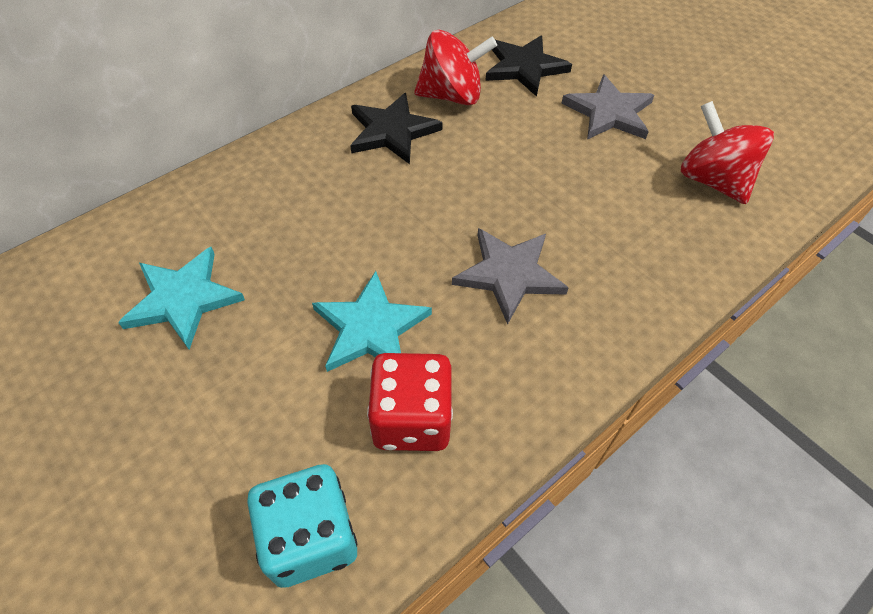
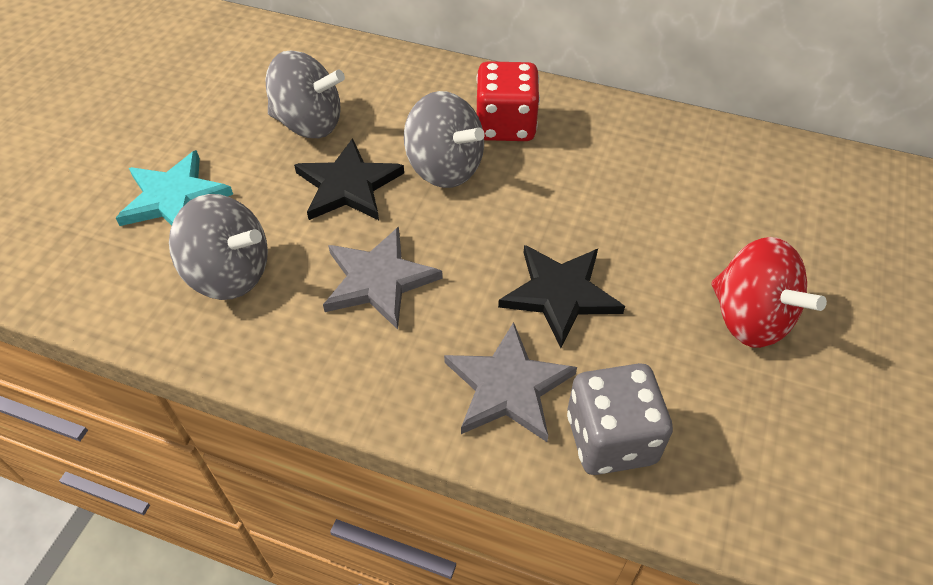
grey dice: none = 0 -> [567,363,673,475] = 1
grey spinning top: none = 0 -> [169,194,268,300] [266,50,345,138] [404,91,485,188] = 3
red spinning top: [414,30,497,105] [681,101,774,204] = 2 -> [711,237,827,348] = 1
turquoise dice: [247,464,357,588] = 1 -> none = 0
turquoise star: [118,247,245,350] [312,271,432,372] = 2 -> [116,150,233,226] = 1

